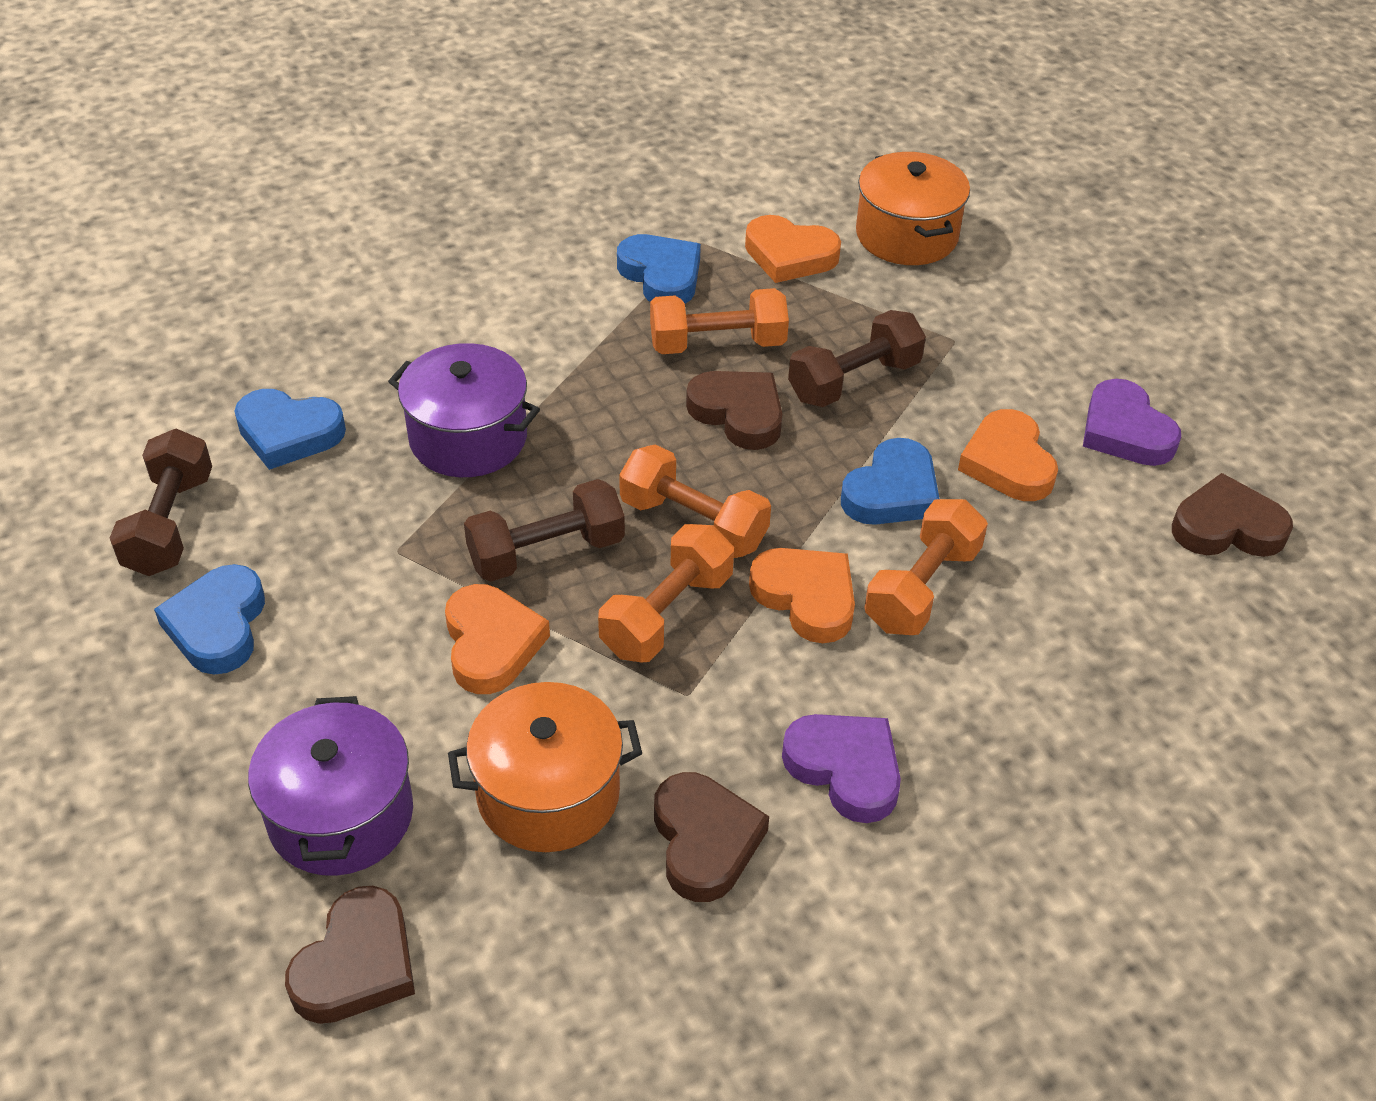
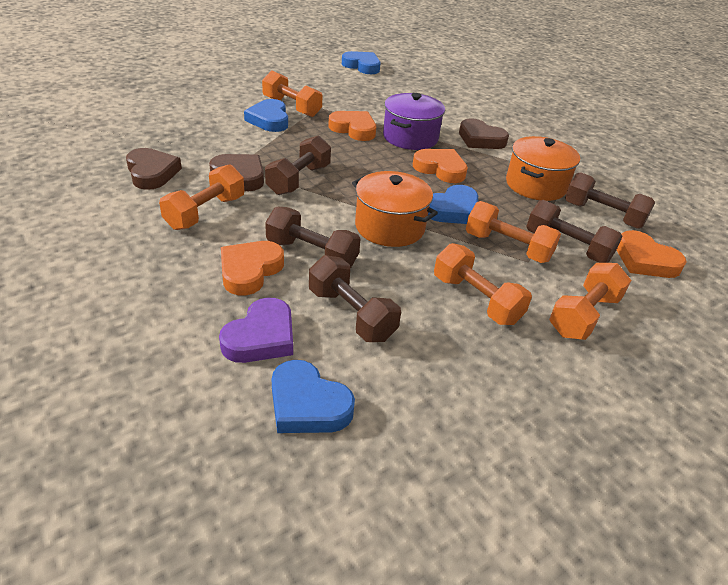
brown dumbbell: [110,429,212,576] [464,479,625,582] [788,310,926,407] = 3 -> [265,135,331,195] [265,206,360,268] [309,255,401,342] [526,200,623,263] [565,172,655,229] = 5
brown heart: [285,886,415,1024] [654,772,769,902] [686,371,782,450] [1172,473,1293,557] = 4 -> [126,148,182,190] [209,154,264,191] [459,118,509,149] = 3
orange dumbbell: [598,524,734,662] [619,444,771,558] [650,288,789,354] [864,499,988,635] = 4 -> [159,164,244,230] [262,71,322,117] [434,243,532,325] [466,201,561,263] [549,263,631,340] = 5
purple heart: [782,714,901,823] [1083,379,1181,466] = 2 -> [219,297,293,363] = 1
purple pot: [248,696,413,876] [388,343,540,477] = 2 -> [383,93,445,150] = 1

